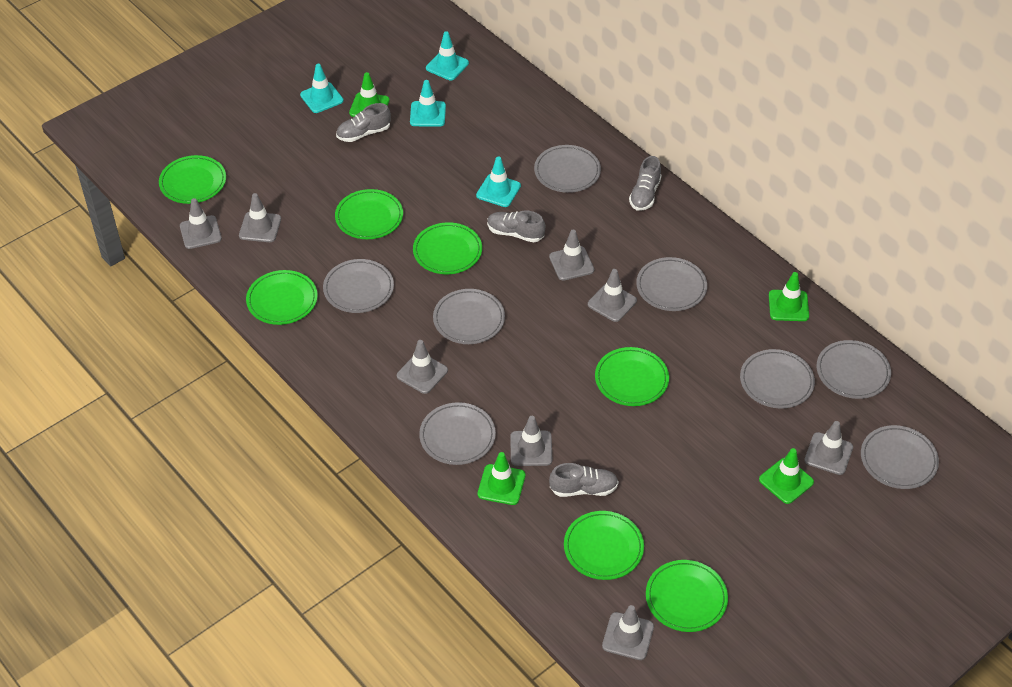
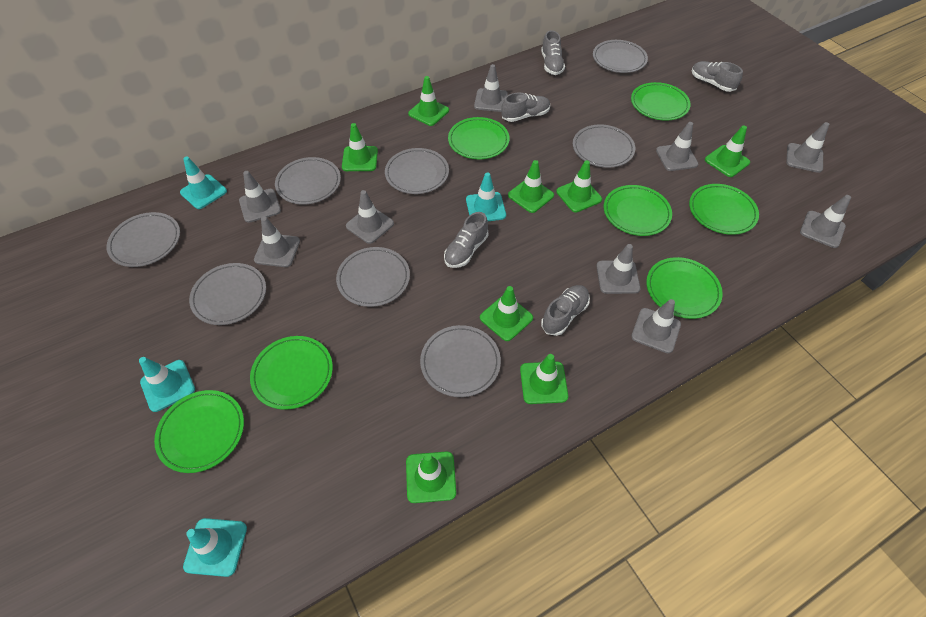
green traffic cone: [349,72,390,117] [478,452,526,505] [759,448,814,504] [769,272,809,321] = 4 -> [342,123,378,171] [406,451,456,503] [408,76,449,126] [480,286,533,341] [508,160,554,213] [520,354,568,404] [556,160,602,213] [705,125,750,177] = 8
grey shoe: [336,103,391,142] [487,211,545,243] [549,463,619,497] [629,156,661,211] = 4 -> [444,212,488,268] [501,92,550,122] [541,30,565,75] [541,285,590,336] [692,61,743,92] = 5
grey traffic cone: [180,198,222,249] [239,193,281,242] [397,340,448,394] [510,416,552,466] [549,230,594,281] [588,269,637,322] [602,605,654,660] [804,421,853,475] = 8 -> [239,171,281,223] [254,216,300,267] [346,190,394,244] [474,64,508,112] [596,244,640,294] [631,299,681,353] [656,122,698,171] [786,122,829,173] [800,195,851,248] = 9

